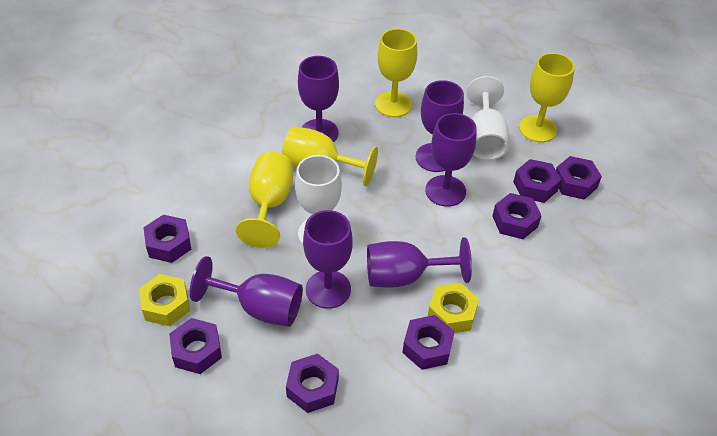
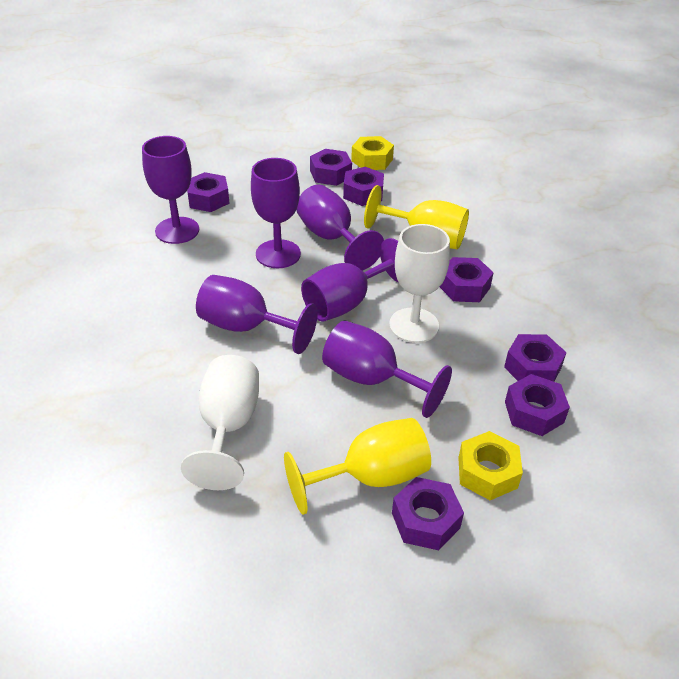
yellow goblet: [236,152,294,248] [282,127,378,187] [375,28,417,117] [519,53,575,142] = 4 -> [284,418,431,515] [364,185,469,249] = 2

